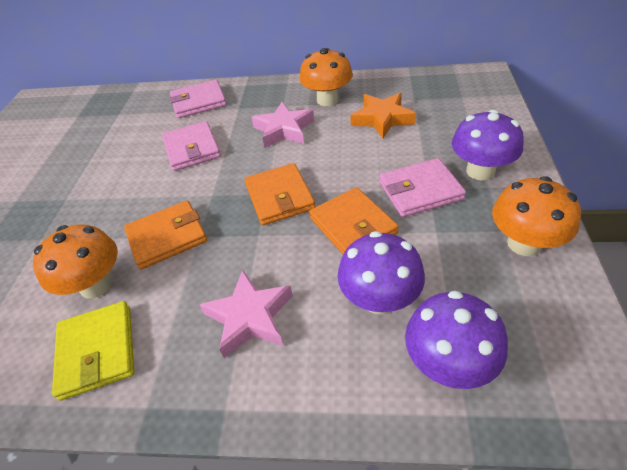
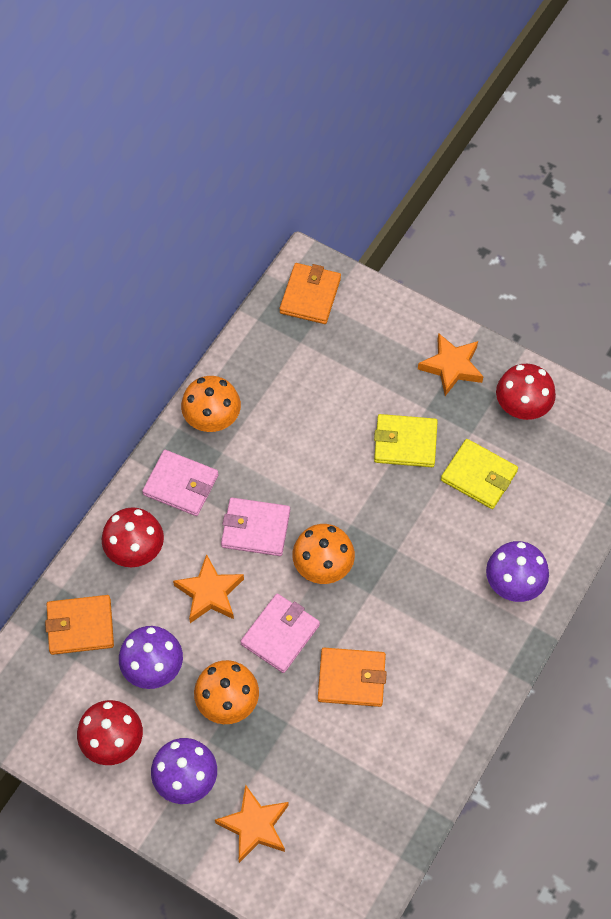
orange star: [350,93,416,138] = 1 -> [173,554,244,623] [215,785,289,863] [418,333,484,396] = 3
pink star: [200,270,293,358] [251,102,314,148] = 2 -> none = 0
red mushroom: none = 0 -> [77,700,143,765] [102,507,164,567] [496,364,556,420] = 3
yellow wallet: [52,301,134,401] = 1 -> [374,414,438,467] [441,439,518,509] = 2

